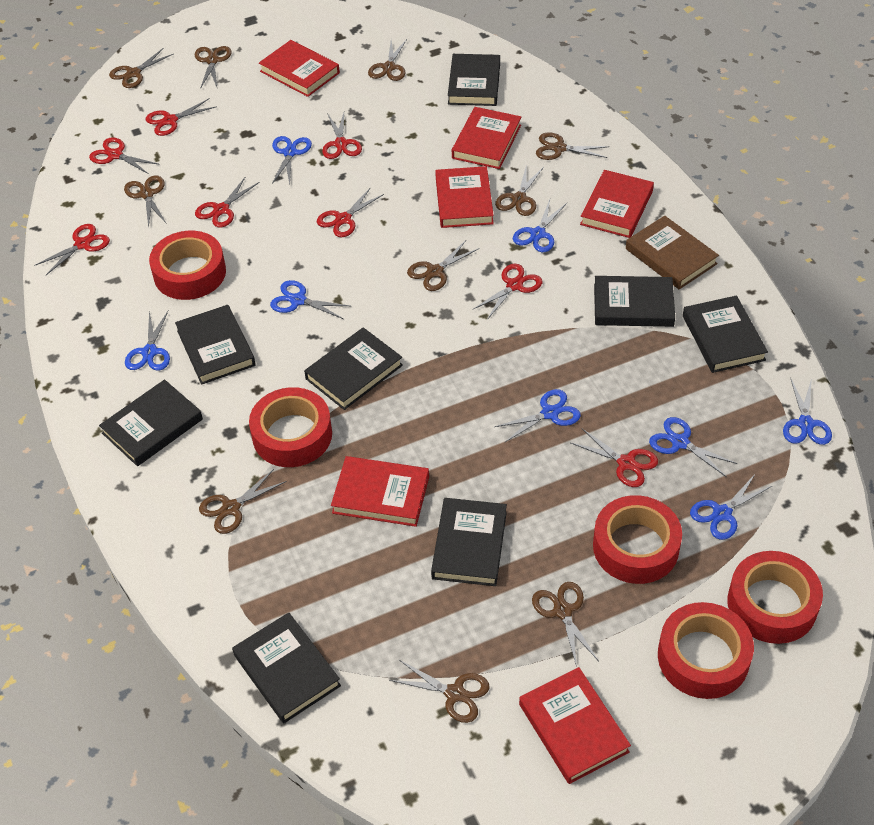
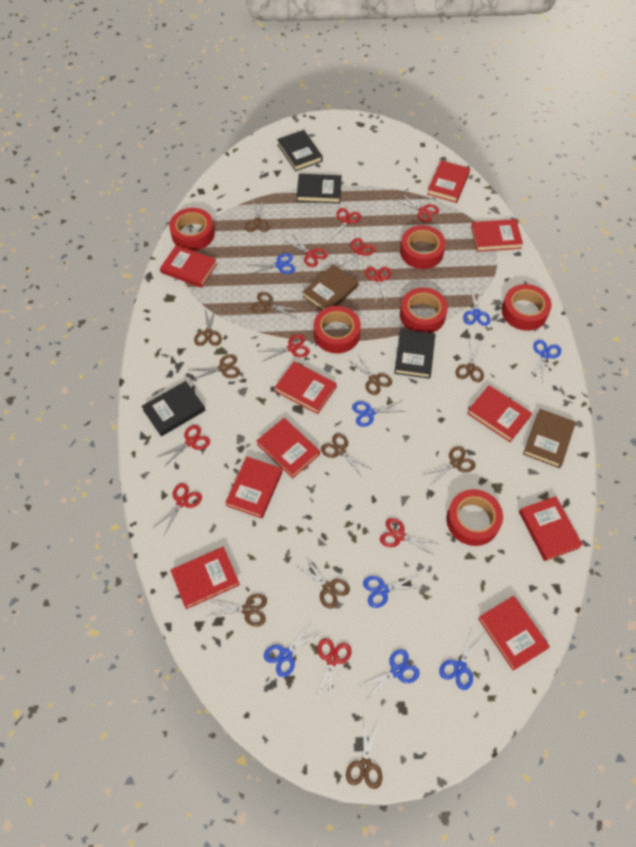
black book: [99,379,203,466] [175,305,256,385] [232,612,341,723] [304,327,403,410] [431,498,507,586] [448,54,500,106] [594,276,675,327] [683,295,768,373] = 8 -> [142,381,205,436] [277,130,323,171] [297,174,342,203] [394,329,435,379] = 4
brown book: [626,216,719,290] = 1 -> [303,264,359,310] [523,409,576,468] = 2
brown scissors: [109,48,173,88] [124,175,167,228] [195,46,232,89] [199,469,287,534] [368,39,407,81] [389,660,490,723] [407,239,480,291] [495,164,544,216] [532,582,599,667] [536,132,609,160] = 10 -> [190,354,240,381] [194,308,222,346] [208,594,267,627] [245,198,270,232] [251,292,299,319] [296,557,350,609] [321,433,371,478] [346,718,383,789] [347,353,392,395] [423,446,476,484] [455,341,484,382] = 11
red book: [259,40,340,97] [331,456,429,527] [435,166,494,228] [452,107,521,169] [519,667,631,784] [580,170,654,238] = 6 -> [160,245,217,288] [170,547,240,609] [225,456,282,518] [257,418,320,479] [275,361,337,414] [427,160,470,203] [467,385,532,442] [471,219,523,252] [478,596,550,671] [519,496,583,561] = 10
red scissors: [34,224,110,275] [89,137,160,174] [146,98,217,136] [195,177,260,228] [317,187,384,237] [322,113,362,159] [472,264,542,320] [571,428,658,487] = 8 -> [154,483,202,534] [157,425,210,467] [258,334,310,362] [285,234,328,267] [316,638,351,700] [330,208,361,243] [338,238,375,273] [365,267,392,304] [380,518,436,556] [394,194,439,222] = 10
red tape: [149,231,226,300] [249,387,332,467] [593,495,682,584] [658,602,754,699] [727,551,823,644] = 5 -> [169,208,215,251] [314,306,361,354] [400,225,446,269] [400,287,448,333] [446,489,503,546] [502,284,552,331] = 6

